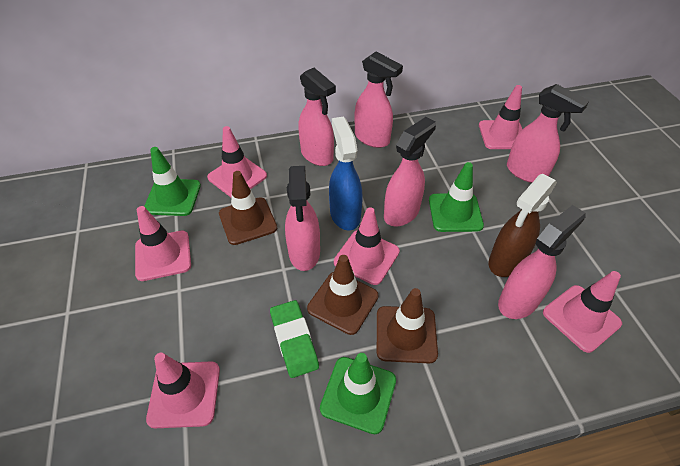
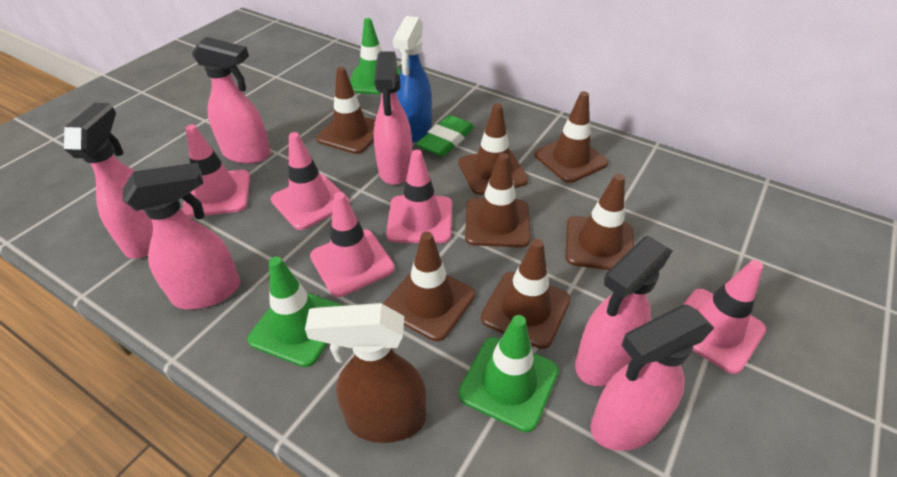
brown traffic cone: [219,171,277,245] [307,255,379,335] [377,288,438,363] = 3 -> [316,67,375,154] [383,231,475,341] [458,103,528,195] [465,153,531,247] [481,239,571,349] [534,91,609,183] [566,174,634,270] = 7
pink traffic cone: [135,206,191,281] [146,353,220,428] [207,126,267,197] [334,207,400,285] [479,85,522,149] [543,271,622,353] = 6 -> [182,125,250,217] [271,132,350,230] [310,192,395,297] [386,150,452,243] [683,260,766,374] = 5

